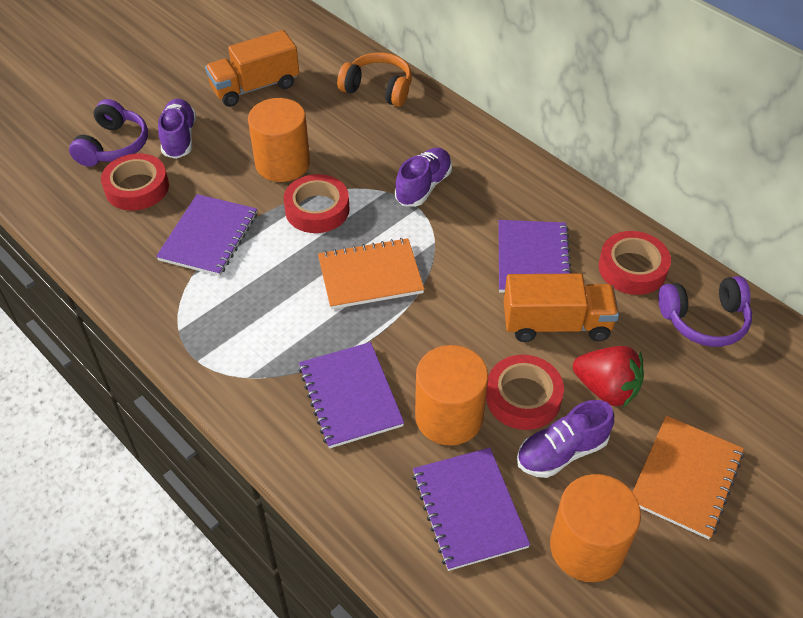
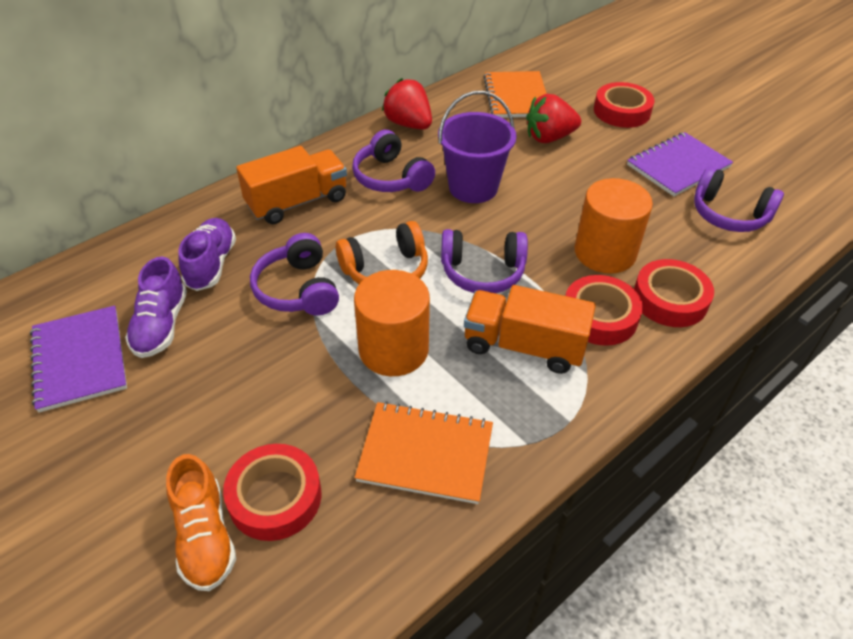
orange cylinder: [248,98,310,182] [415,345,488,446] [550,474,641,582] = 3 -> [354,270,430,376] [574,178,653,274] = 2
orange shoe: none = 0 -> [166,454,236,591] = 1
purple bucket: none = 0 -> [438,91,517,203] = 1
purple headphones: [69,99,148,167] [658,276,752,347] = 2 -> [250,233,339,316] [352,130,435,192] [441,229,528,293] [694,167,784,232] = 4
purple notebook: [156,194,257,276] [298,342,404,449] [412,448,530,571] [498,220,572,293] = 4 -> [30,306,127,413] [627,132,733,196] = 2
purple shoe: [158,99,196,159] [395,148,452,207] [517,400,614,478] = 3 -> [125,257,187,358] [178,218,236,291] = 2
red strawberry: [573,346,644,407] = 1 -> [382,78,432,129] [526,94,581,143] = 2

